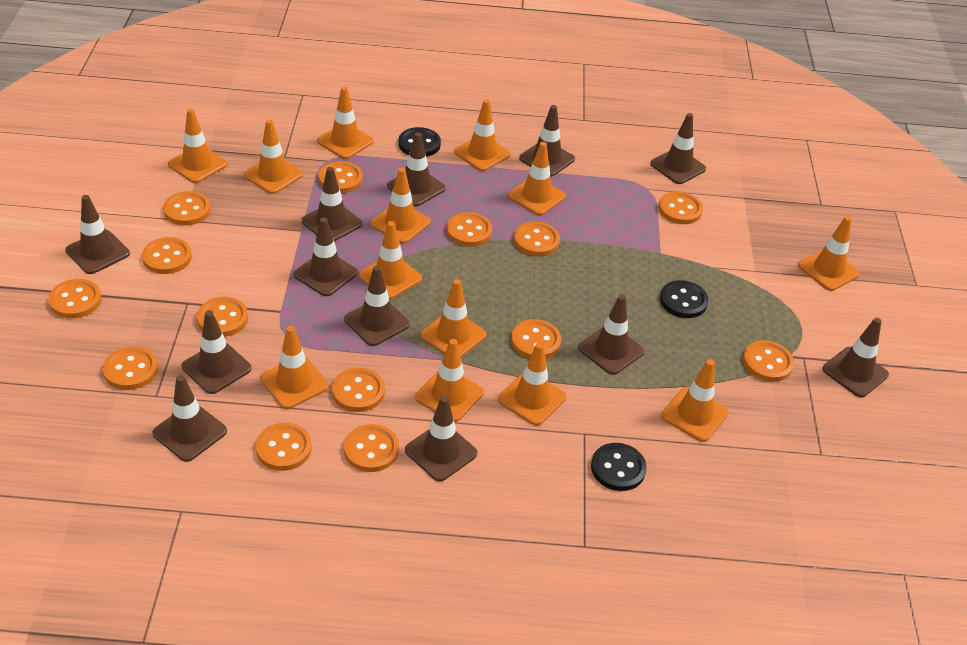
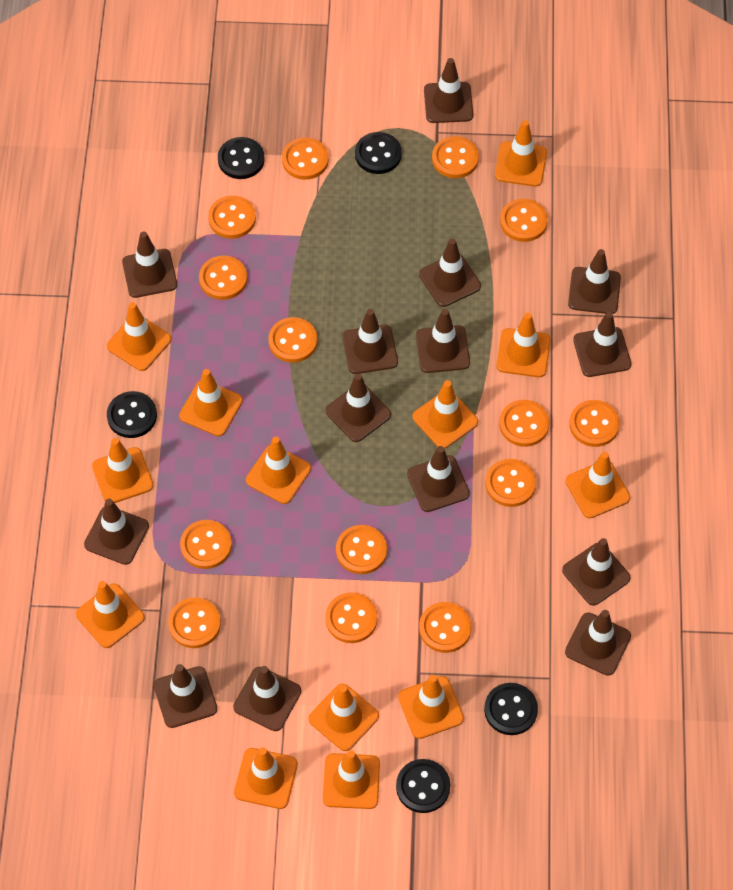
black button: [398,127,441,157] [591,443,647,491] [660,280,708,318] = 3 -> [107,391,157,438] [218,137,265,179] [355,132,402,174] [396,759,450,813] [484,683,538,735] = 5
brown traffic cone: [65,195,130,274] [152,375,227,462] [182,310,252,394] [294,217,358,296] [302,167,362,241] [344,266,410,346] [387,132,446,207] [405,396,478,482] [519,105,575,177] [578,294,644,375] [650,113,706,184] [822,318,889,397] = 12 -> [84,499,149,565] [122,231,177,298] [154,664,217,728] [233,666,301,731] [326,374,391,442] [342,309,398,374] [407,446,470,512] [416,309,470,373] [419,238,481,307] [424,58,473,123] [562,538,631,606] [565,610,631,676] [568,249,621,314] [573,312,631,377] = 14

